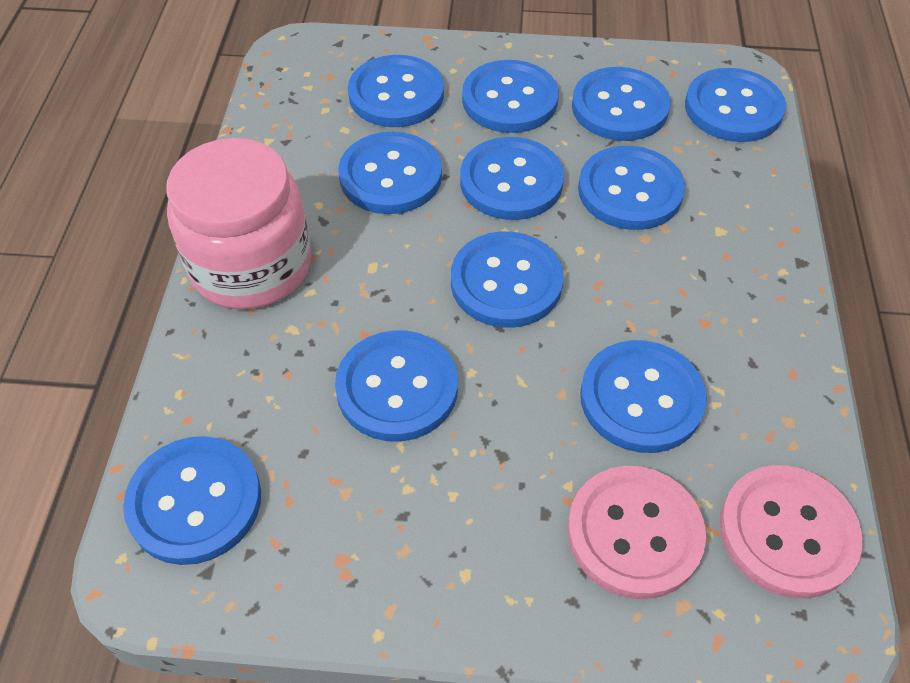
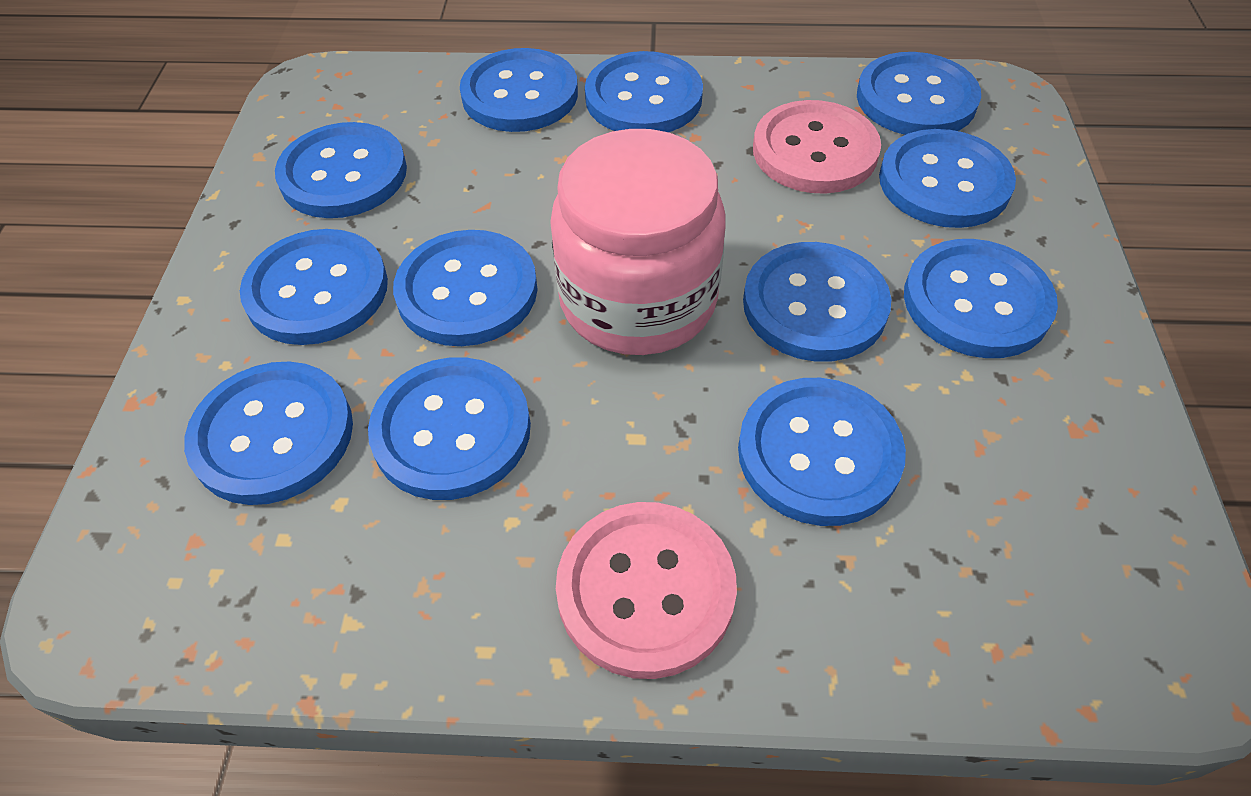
blue button: [123,436,261,565] [335,330,458,442] [338,132,442,214] [348,55,444,127] [451,231,564,328] [460,137,564,220] [462,60,559,133] [572,67,671,141] [578,146,685,230] [580,340,707,453] [685,68,786,142] = 11 -> [184,362,353,505] [240,229,388,345] [275,122,407,218] [368,357,531,500] [393,230,538,346] [460,48,578,132] [585,51,703,132] [738,378,906,526] [743,242,891,362] [857,52,981,135] [879,129,1016,228] [904,239,1058,358] = 12

